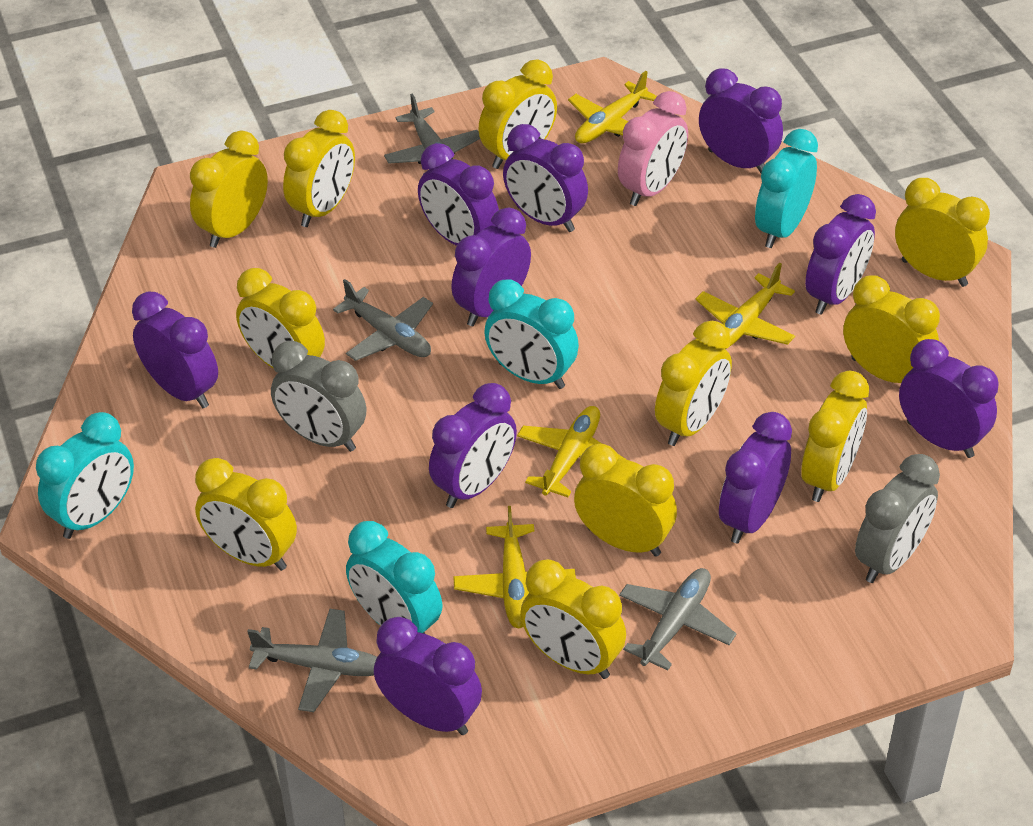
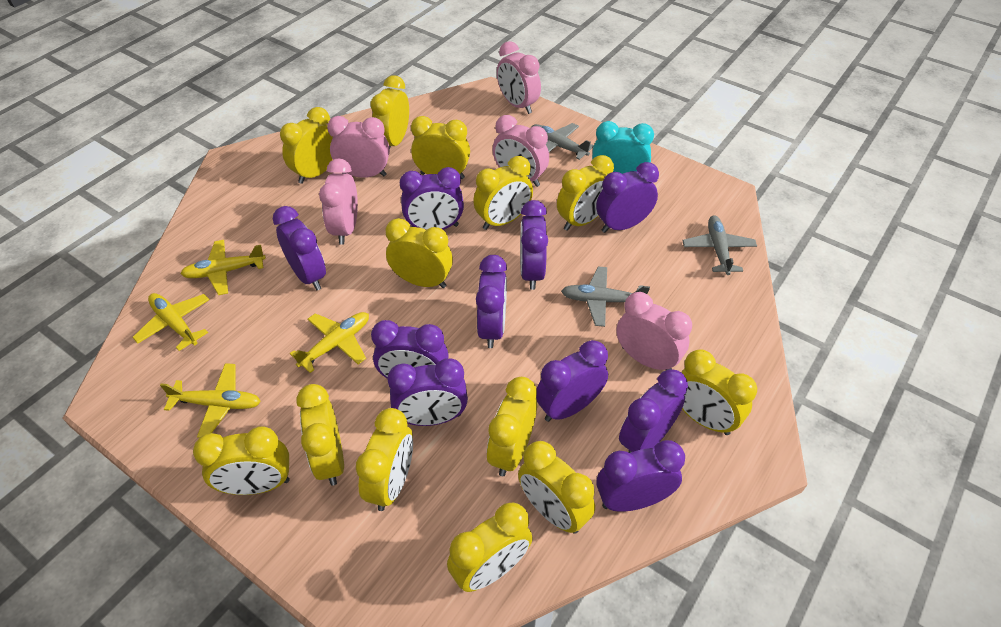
grey clock: [271,341,366,452] [855,454,940,583] = 2 -> none = 0
grey plane: [247,609,377,712] [333,279,433,361] [384,93,480,164] [619,568,736,670] = 4 -> [531,123,594,160] [561,266,650,327] [682,215,757,275] = 3
pink clock: [618,91,688,206] = 1 -> [319,158,358,245] [327,116,390,178] [492,115,549,187] [497,41,541,114] [616,292,692,370] = 5
turquoise clock: [36,412,134,539] [346,521,442,634] [484,279,579,389] [755,129,818,248] = 4 -> [592,121,654,174] = 1
yellow clock: [190,130,268,248] [195,458,297,571] [236,268,325,369] [283,110,355,227] [478,59,557,169] [520,559,626,679] [574,444,677,557] [655,321,732,446] [801,371,869,502] [843,275,940,383] [895,178,990,287] = 11 -> [193,426,290,495] [280,107,333,184] [296,384,344,486] [356,408,413,511] [370,75,409,147] [386,218,453,288] [411,116,470,179] [447,502,533,592] [473,156,533,230] [487,377,537,476] [518,441,595,534] [557,155,614,231] [681,350,757,435] = 13

